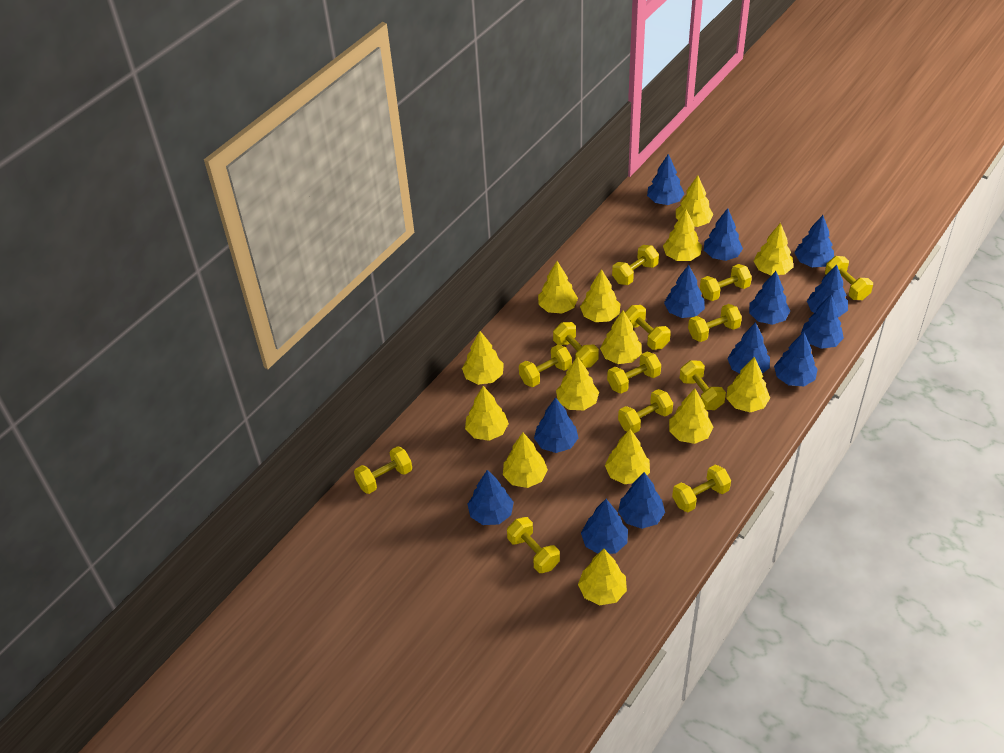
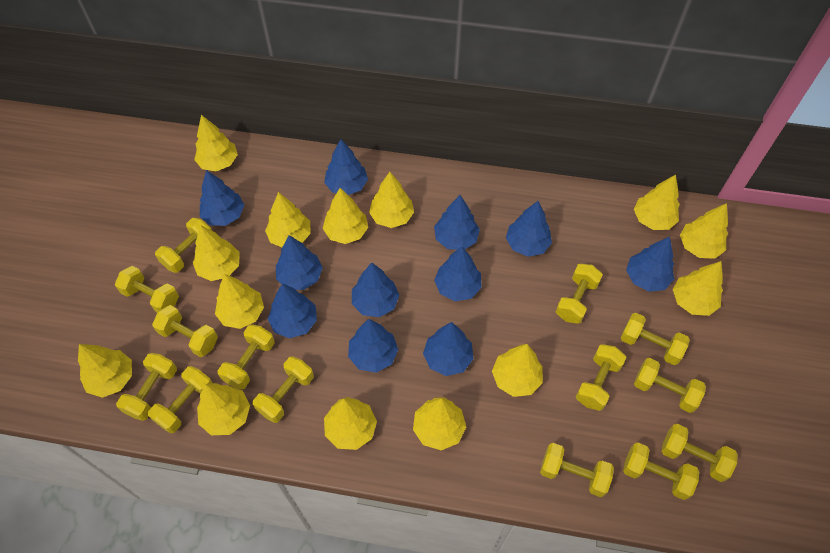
blue tree: [468,470,514,525] [534,397,578,453] [581,499,628,554] [618,472,665,529] [647,154,684,205] [664,265,705,318] [704,208,743,261] [727,322,770,374] [749,271,790,325] [774,332,818,386] [794,215,834,267] [801,295,844,349] [807,264,848,317] = 13 -> [200,170,244,226] [268,283,317,338] [276,235,323,290] [324,139,368,195] [348,319,398,373] [352,262,399,317] [423,322,473,376] [434,195,480,250] [434,246,482,301] [506,201,552,257] [626,236,674,292] = 11
yellow dumbbell: [354,446,412,494] [507,517,560,573] [519,345,572,387] [553,322,599,368] [607,351,661,394] [612,245,659,285] [618,389,673,433] [625,305,671,350] [672,465,731,512] [680,360,726,410] [688,304,742,342] [700,264,752,301] [825,256,873,300] = 13 -> [115,266,179,312] [116,353,177,421] [148,366,213,433] [152,305,218,357] [155,218,212,273] [218,324,275,390] [253,356,314,423] [540,443,614,497] [556,264,603,324] [576,344,626,411] [621,313,690,365] [623,443,699,500] [634,358,706,413] [662,424,738,482] = 14

